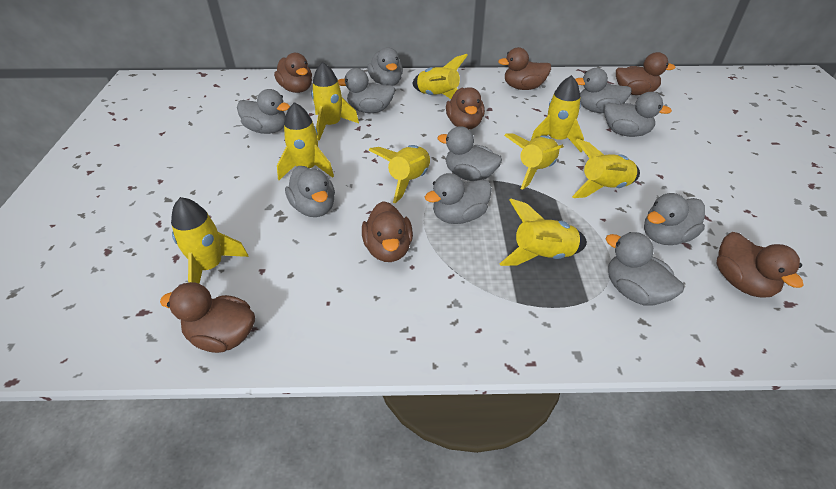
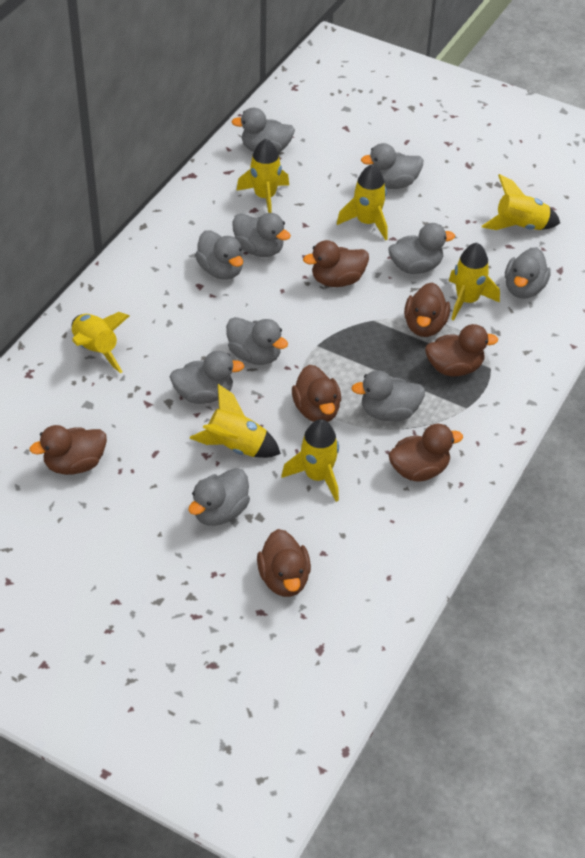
yellow rocket: [171,197,249,284] [277,102,334,180] [311,62,359,141] [369,145,430,203] [413,54,468,99] [500,199,587,266] [504,134,564,190] [531,75,584,152] [572,139,640,198] = 9 -> [72,312,129,373] [189,384,281,458] [236,139,289,213] [281,419,339,502] [337,164,388,240] [449,243,500,321] [482,174,560,230] = 7

